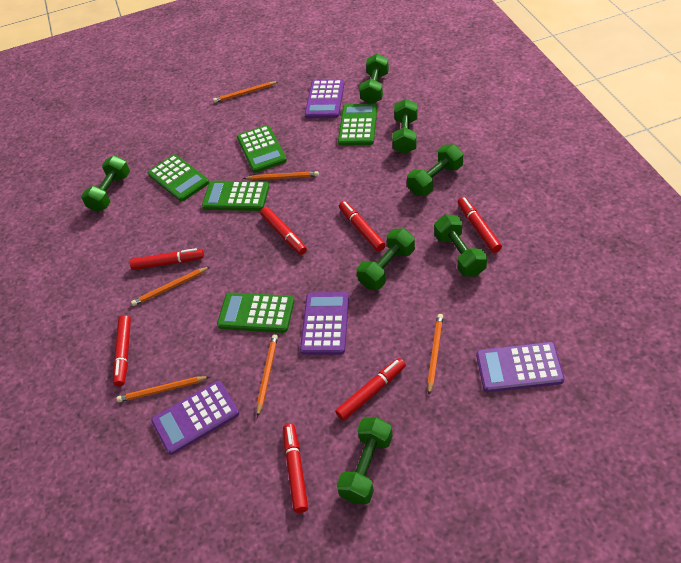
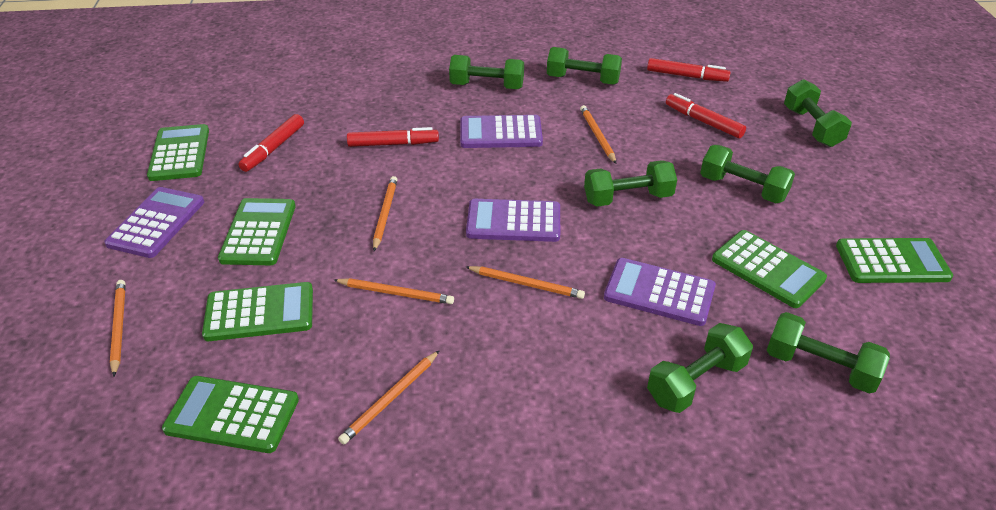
green calculator: [148,154,209,202] [202,181,269,211] [217,292,294,333] [237,125,287,173] [338,103,377,146] = 5 -> [147,124,209,181] [162,376,299,453] [202,282,313,341] [218,198,295,265] [712,230,827,308] [836,238,953,283] = 6
red marker: [113,315,131,387] [130,248,204,270] [260,207,307,255] [283,424,308,513] [335,358,406,421] [339,201,386,252] [458,197,502,253] = 7 -> [238,114,304,172] [347,127,439,147] [647,58,731,82] [666,93,746,138] = 4

